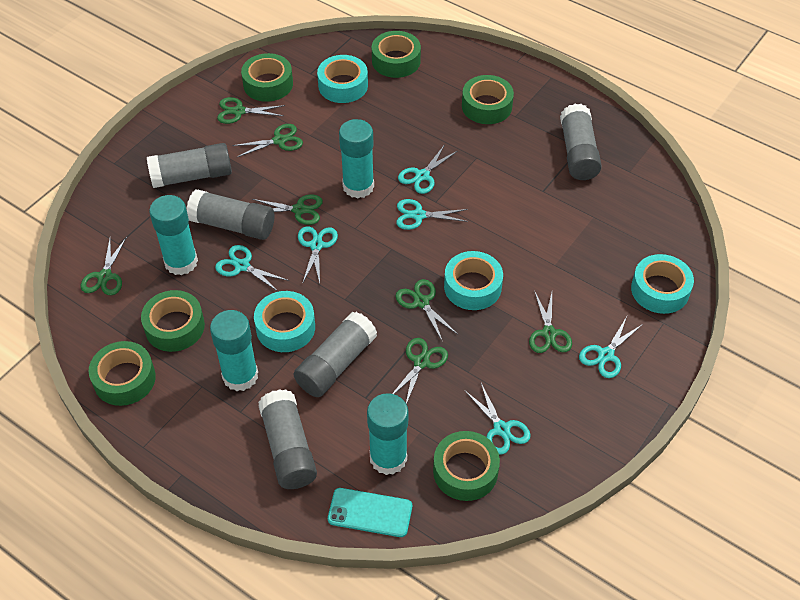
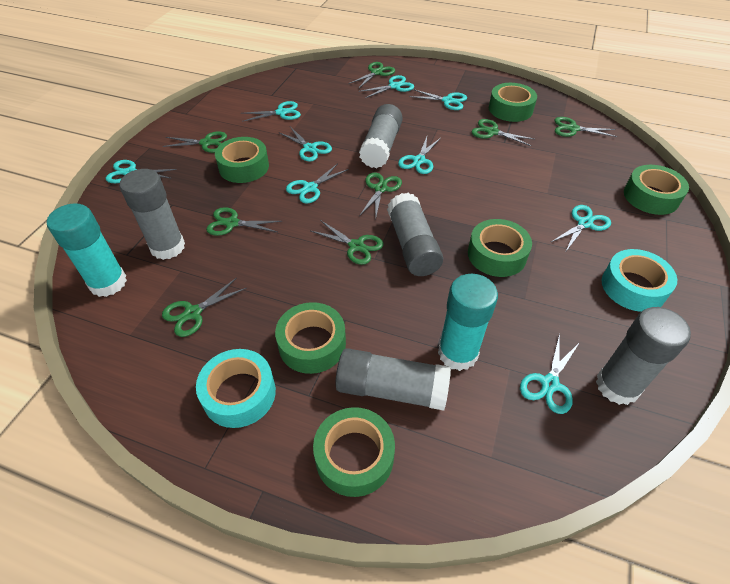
green scissors: [81,237,127,295] [217,97,285,124] [232,124,303,157] [252,194,323,225] [392,338,448,404] [395,279,457,342] [529,290,572,353] = 7 -> [162,131,227,153] [162,278,246,337] [206,207,282,236] [311,220,383,265] [348,62,395,89] [359,172,402,219] [471,119,534,146] [555,117,617,137] = 8
turquoise glue stick: [149,195,198,275] [210,310,258,391] [339,119,374,198] [367,393,408,475] = 4 -> [47,203,127,297] [438,274,498,371] = 2
turquoise phone: [328,488,412,537] = 1 -> none = 0
turquoise scissors: [215,245,289,292] [298,226,338,284] [396,199,468,230] [398,144,457,194] [464,383,531,455] [579,317,643,378] = 6 -> [106,160,177,183] [241,101,301,122] [280,127,332,162] [286,163,349,204] [359,75,414,98] [398,137,441,174] [409,89,467,110] [520,334,580,414] [550,205,611,251] = 9
turquoise tape: [254,291,315,352] [317,55,368,103] [444,251,503,310] [631,254,694,314] = 4 -> [196,349,276,428] [602,249,677,312] = 2

